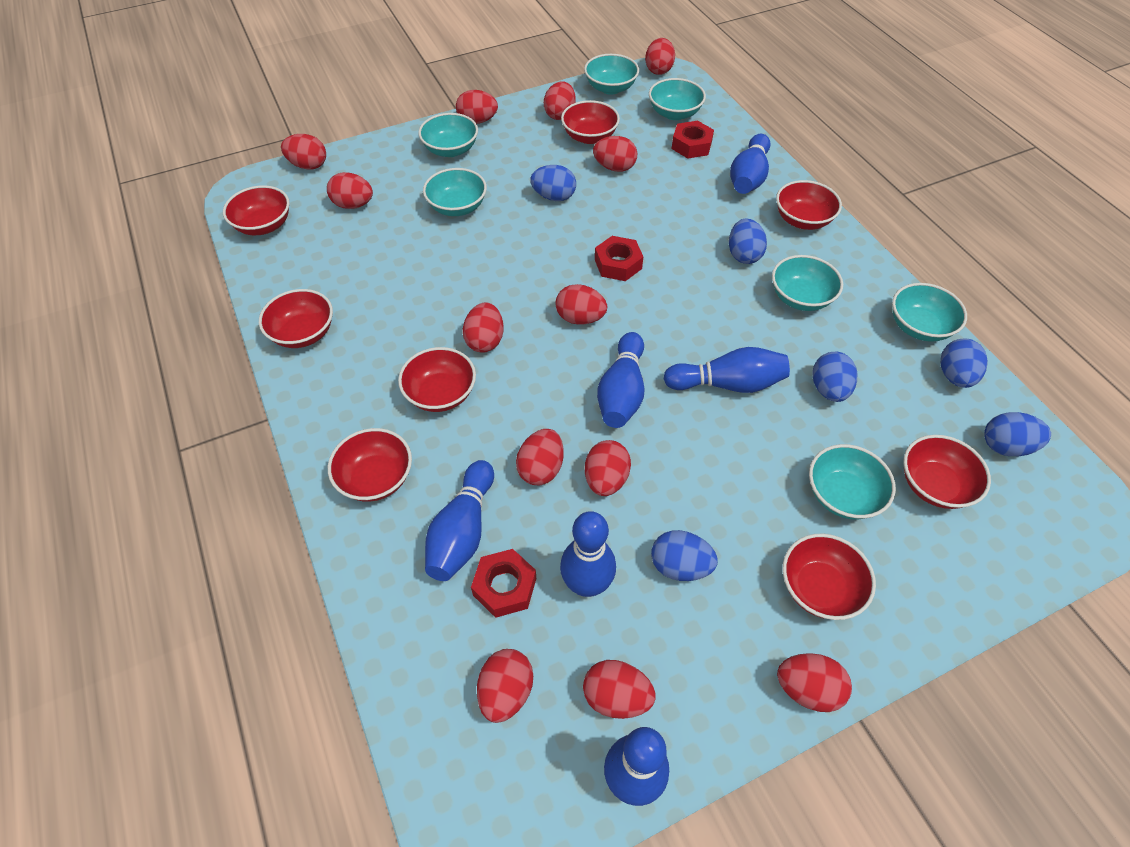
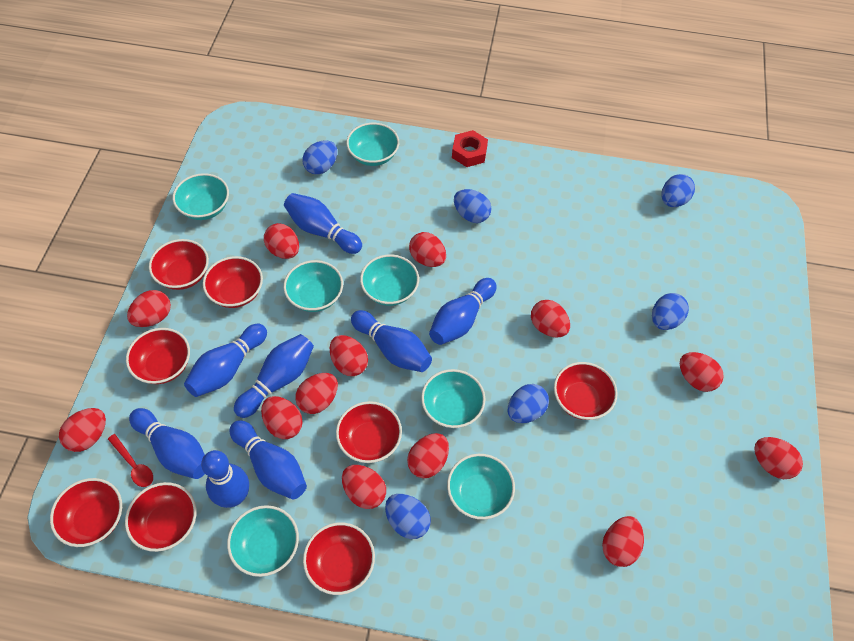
blue bowling pin: [425,460,494,581] [560,511,616,597] [597,332,645,428] [604,727,669,806] [664,347,790,393] [730,134,770,194] = 6 -> [129,408,205,479] [184,324,267,397] [201,450,249,508] [230,420,307,500] [234,334,314,418] [284,193,362,254] [351,310,432,372] [429,278,496,345] = 8
red nut: [471,549,536,618] [595,236,643,281] [672,121,714,159] = 3 -> [452,130,488,167] = 1
red spoon: none = 0 -> [108,434,153,487] = 1

